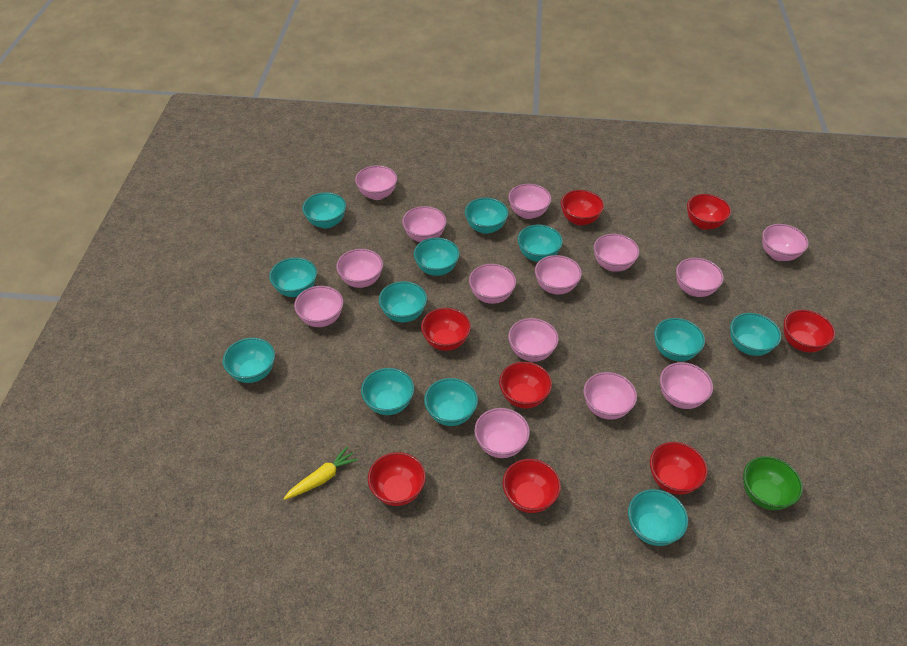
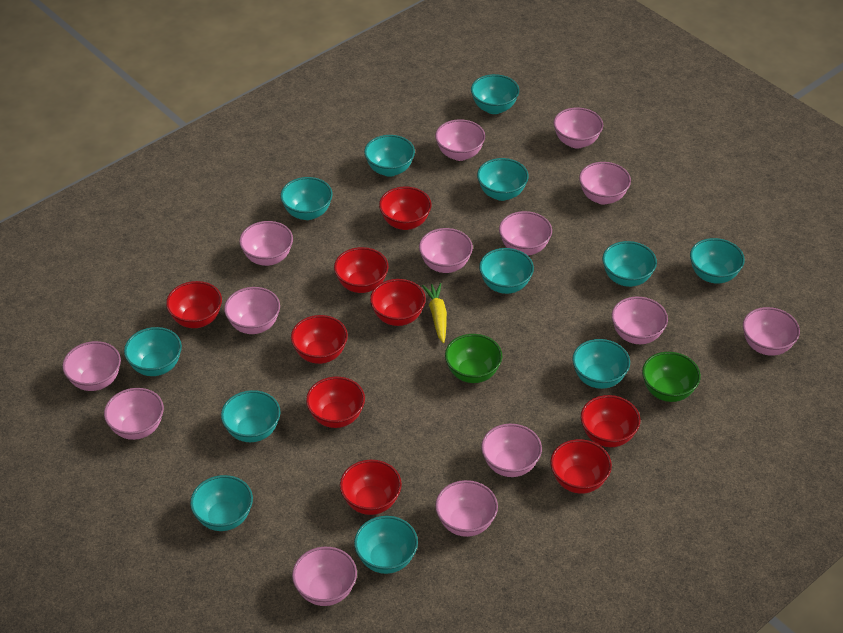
green bowl: [743,456,803,510] = 1 -> [445,334,502,383] [642,352,701,402] = 2
red bowl: [368,452,426,506] [421,308,471,351] [499,362,552,408] [502,459,561,513] [561,190,604,226] [650,442,708,495] [687,194,731,230] [784,310,835,352] = 8 -> [166,281,222,328] [291,315,348,364] [306,377,365,428] [334,247,388,293] [340,460,402,515] [370,279,426,326] [379,187,431,230] [550,439,612,494] [581,395,640,447] = 9

